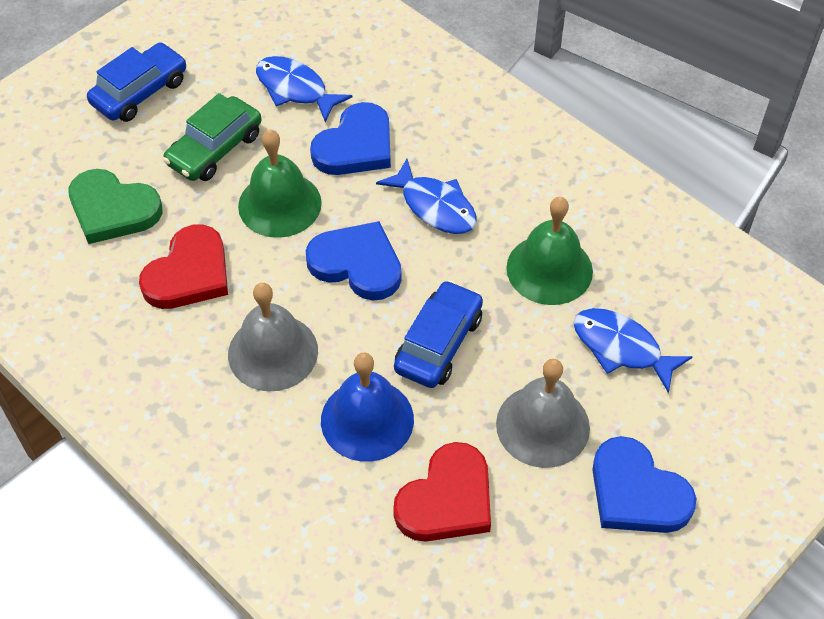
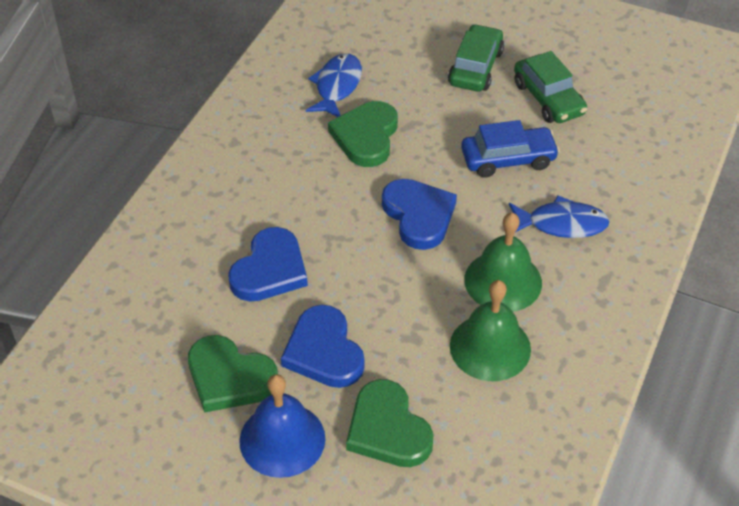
blue car: [87,42,186,122] [394,280,483,388] = 2 -> [461,120,560,178] = 1
blue fish: [256,56,352,122] [376,159,477,234] [573,308,693,393] = 3 -> [306,53,362,117] [509,195,609,238] = 2
green car: [163,93,262,181] = 1 -> [448,24,504,92] [514,51,587,123] = 2
green heart: [68,169,163,244] = 1 -> [188,335,278,413] [328,101,398,167] [346,379,434,467] = 3
grey bell: [228,283,318,392] [496,359,590,468] = 2 -> none = 0
red heart: [139,224,228,309] [393,442,491,542] = 2 -> none = 0

